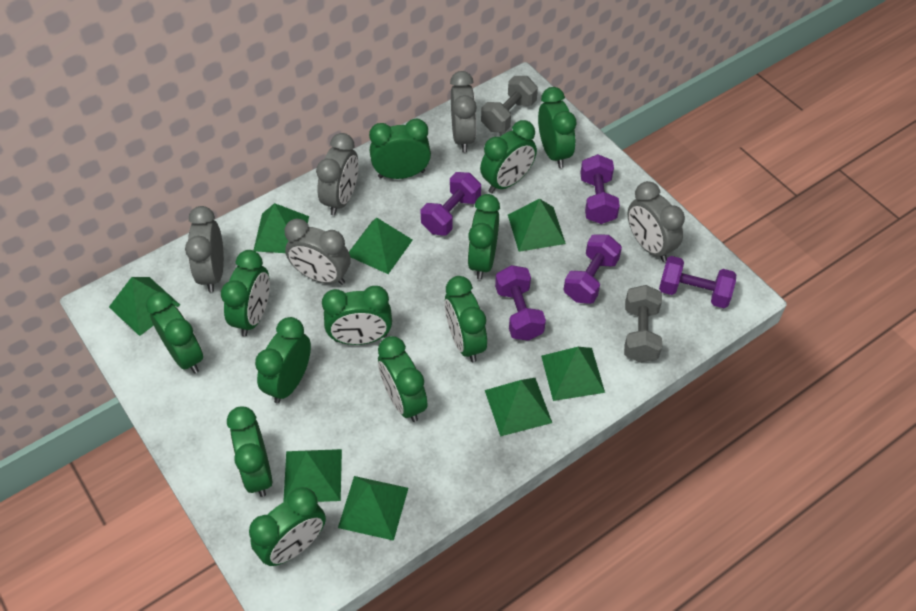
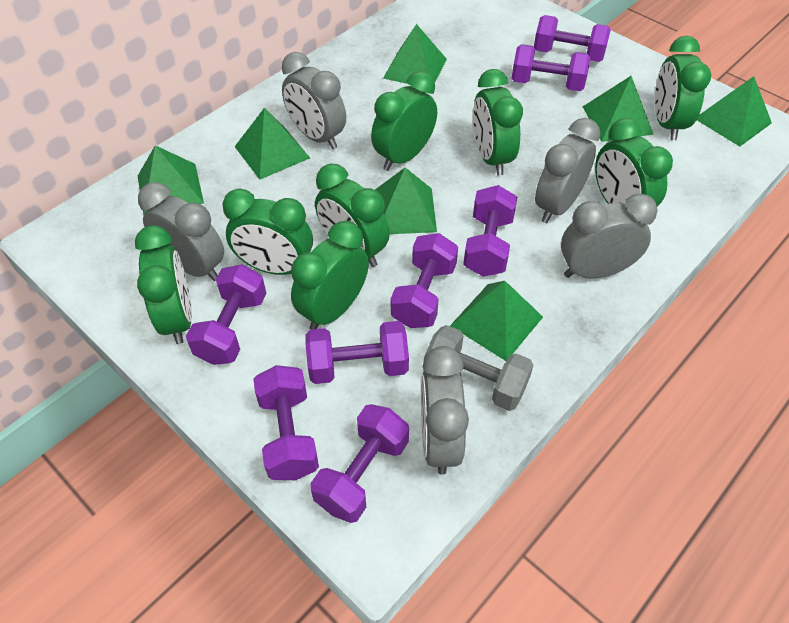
green clock: [146,292,203,374] [221,250,270,336] [227,406,272,497] [249,487,326,566] [255,317,311,404] [322,286,392,345] [369,119,431,179] [378,336,428,422] [444,276,487,362] [467,194,500,279] [480,120,537,193] [538,87,576,168] = 12 -> [135,225,192,344] [222,189,313,275] [291,221,369,330] [315,164,390,267] [371,71,437,171] [473,69,523,176] [595,118,673,207] [655,36,711,140] = 8
green pyramid: [109,277,180,336] [253,203,309,253] [283,449,342,502] [338,476,408,541] [349,217,413,274] [485,378,552,437] [508,199,566,252] [541,347,605,401] = 8 -> [138,145,204,215] [235,108,310,180] [375,168,437,234] [383,24,447,84] [450,281,543,361] [583,76,654,142] [697,76,772,147] = 7
grey dumbbell: [481,76,538,133] [624,285,662,363] = 2 -> [423,325,534,411] = 1
purple dumbbell: [420,172,481,236] [495,265,546,341] [564,234,622,304] [580,154,620,224] [659,256,736,308] = 5 -> [186,264,266,365] [253,365,319,480] [306,321,409,384] [310,404,409,523] [391,233,458,328] [463,185,517,276] [511,44,591,91] [534,15,611,62] = 8

